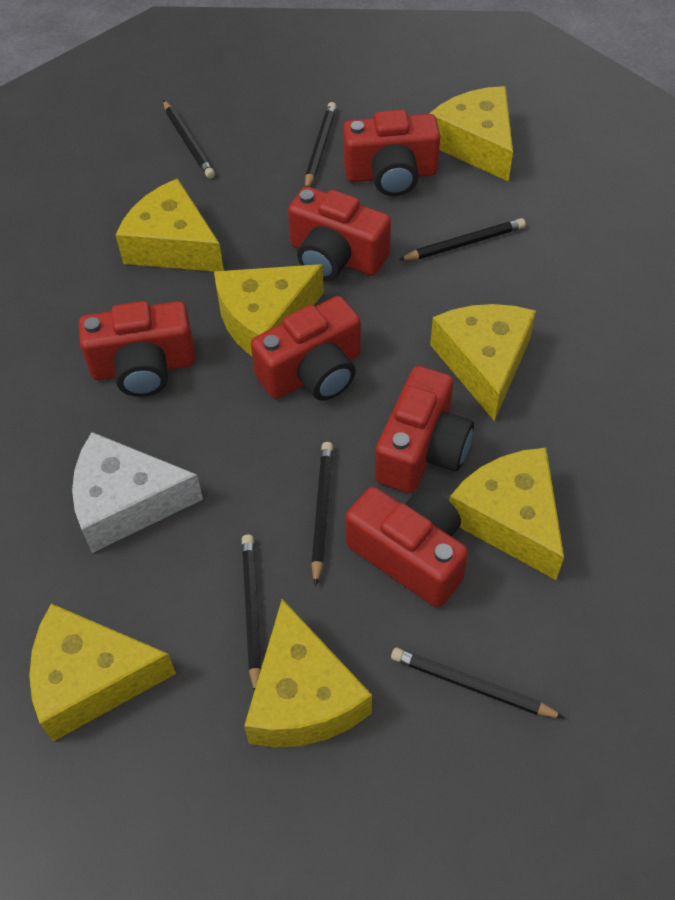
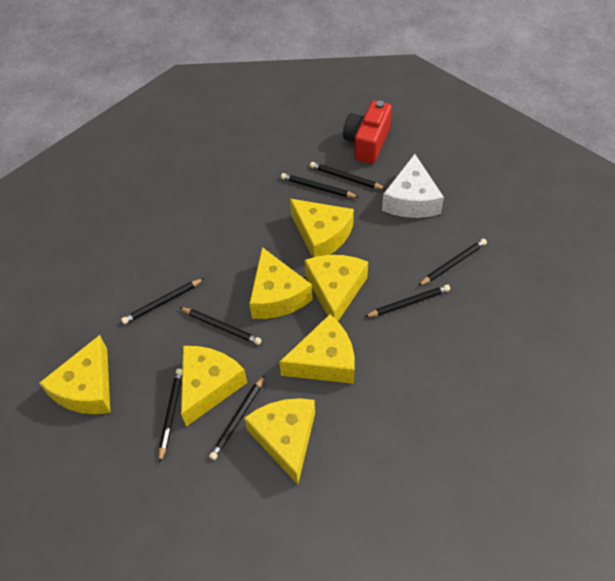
black pencil: [163,100,215,179] [242,535,261,691] [305,102,337,187] [311,442,333,586] [391,648,565,718] [399,218,525,260] = 6 -> [121,278,204,324] [159,369,182,463] [179,307,261,345] [209,375,265,460] [281,173,359,198] [310,162,386,189] [365,285,450,317] [418,239,487,286] = 8
red camera: [79,301,195,397] [251,296,361,401] [288,186,391,281] [343,110,440,196] [346,487,468,608] [375,366,474,493] = 6 -> [343,101,392,164] = 1

